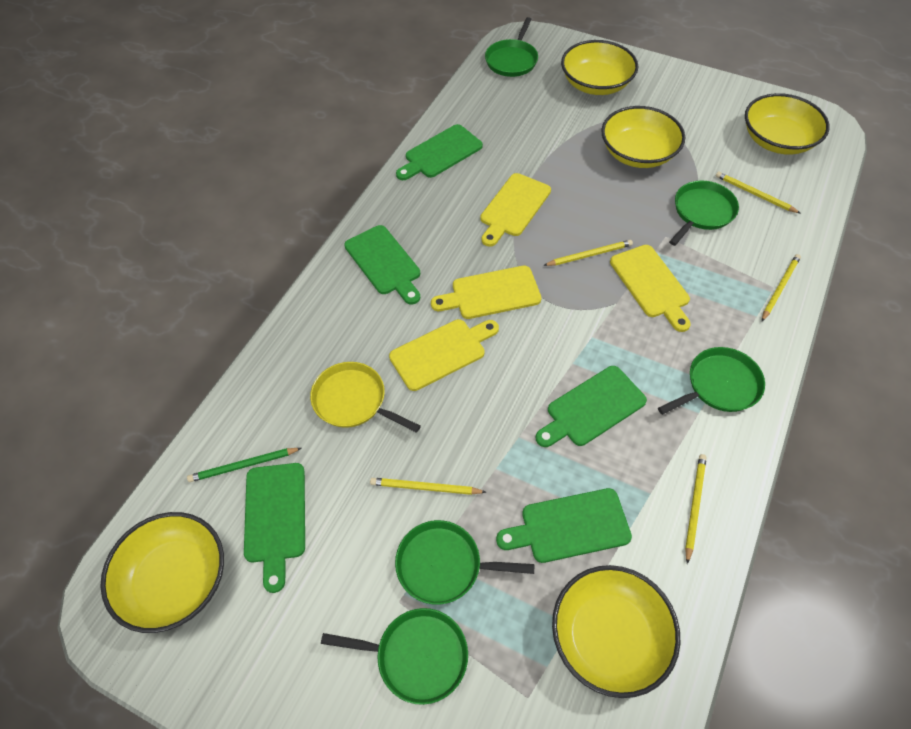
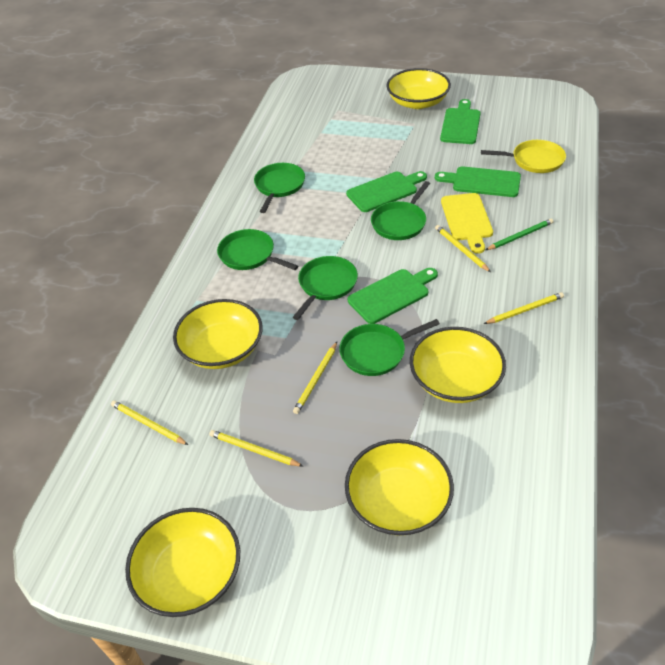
green cutting board: [244,463,305,593] [344,225,420,305] [396,124,483,180] [496,488,632,563] [536,366,647,447] = 5 -> [346,171,427,212] [348,268,438,324] [435,166,521,197] [440,99,480,144] = 4
yellow cutting board: [389,319,499,391] [431,266,541,319] [480,173,551,247] [610,245,691,332] = 4 -> [441,193,493,254] = 1

